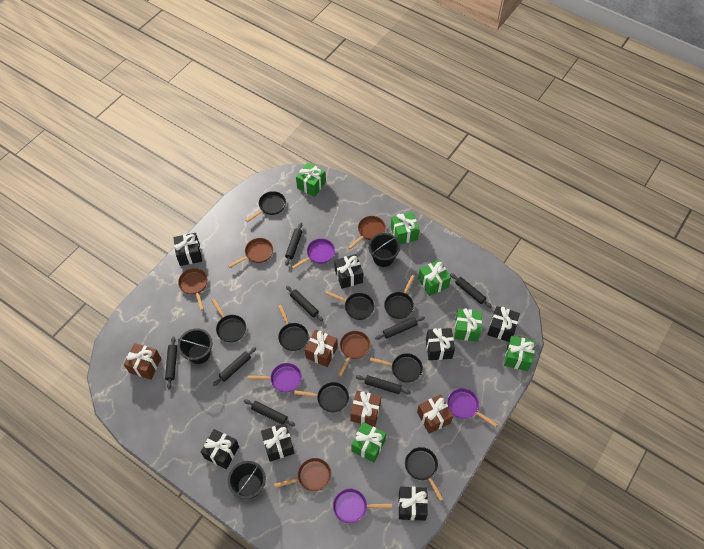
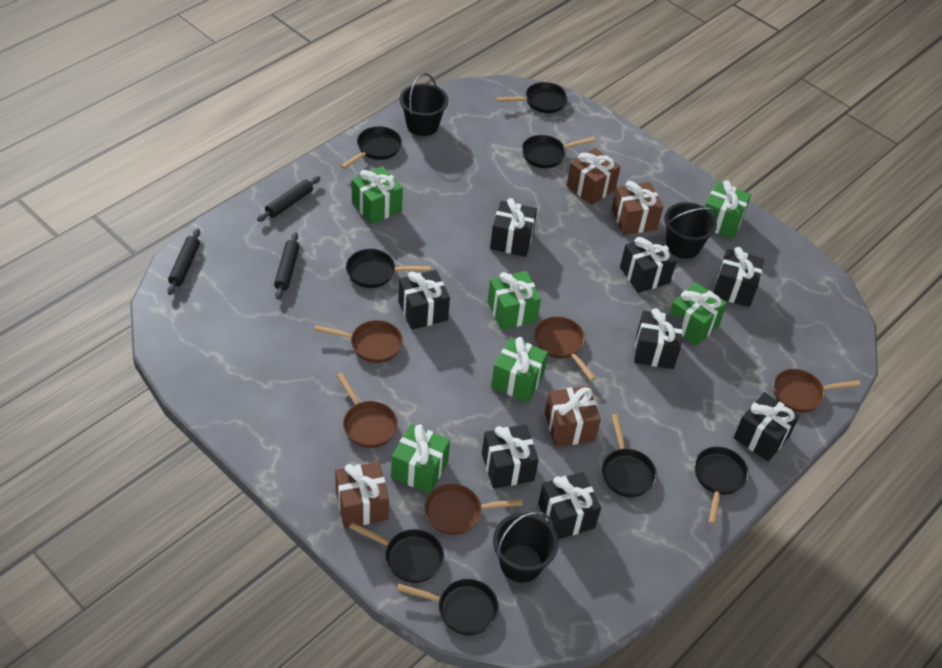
black gift: [173,233,202,266] [201,429,239,469] [261,423,294,462] [334,254,363,289] [398,487,428,520] [426,328,455,360] [487,306,520,342] = 7 -> [398,270,450,330] [482,424,539,489] [490,198,537,257] [538,472,601,539] [620,235,677,293] [634,308,683,369] [714,247,764,307] [733,392,800,461] = 8
black rolling pin: [165,336,177,389] [213,347,256,386] [244,399,295,426] [285,223,302,266] [286,286,323,321] [356,375,411,394] [375,316,425,340] [450,273,492,308] = 8 -> [167,228,200,295] [257,176,320,222] [274,232,300,299] = 3
purple pan: [247,363,302,392] [292,238,335,269] [333,489,392,524] [447,388,498,427] = 4 -> none = 0

